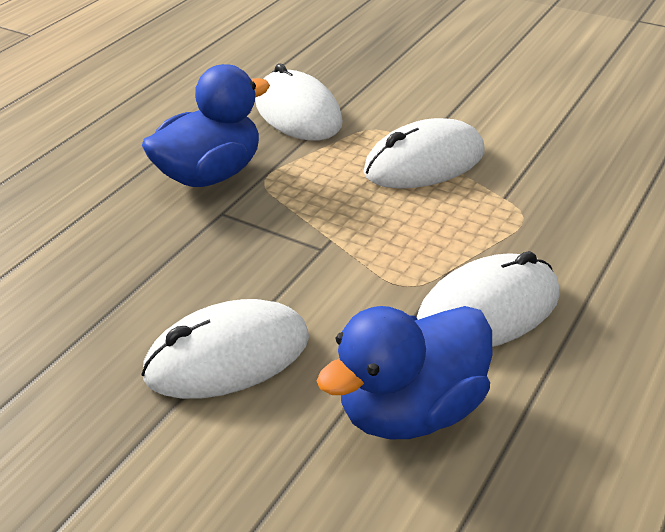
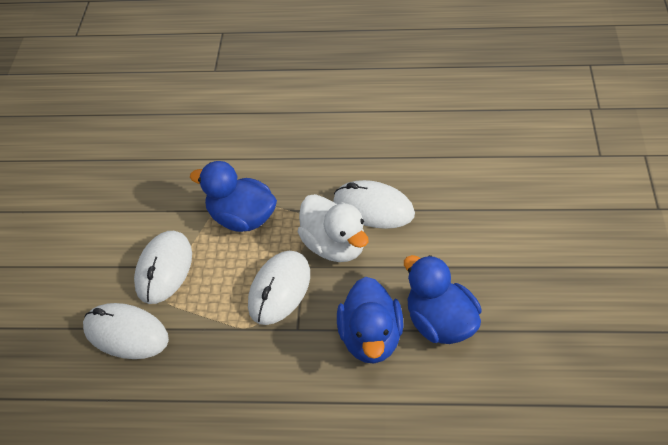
blue duck: [142,64,270,187] [317,306,492,439] = 2 -> [190,161,277,232] [337,277,404,363] [404,255,482,344] = 3
white duck: none = 0 -> [298,194,369,262] = 1

